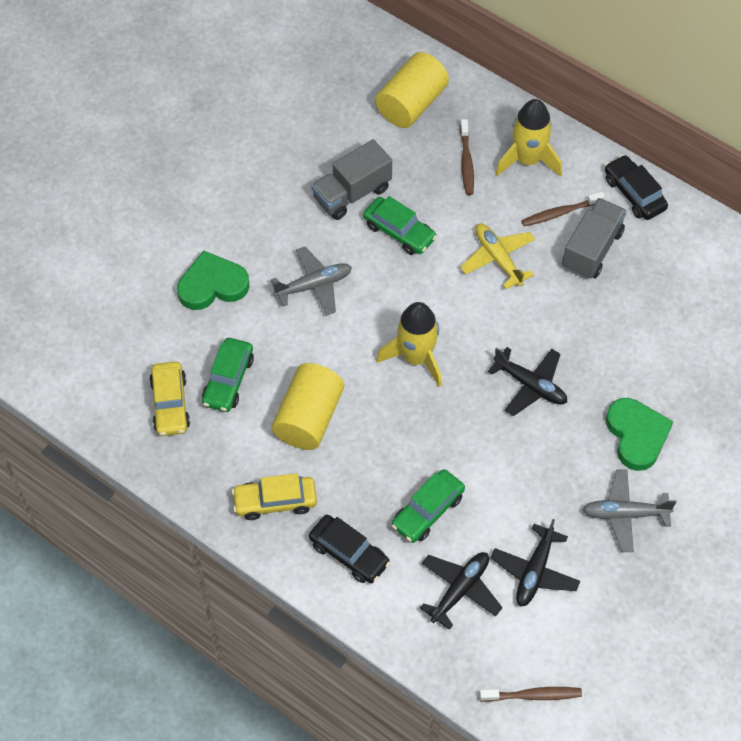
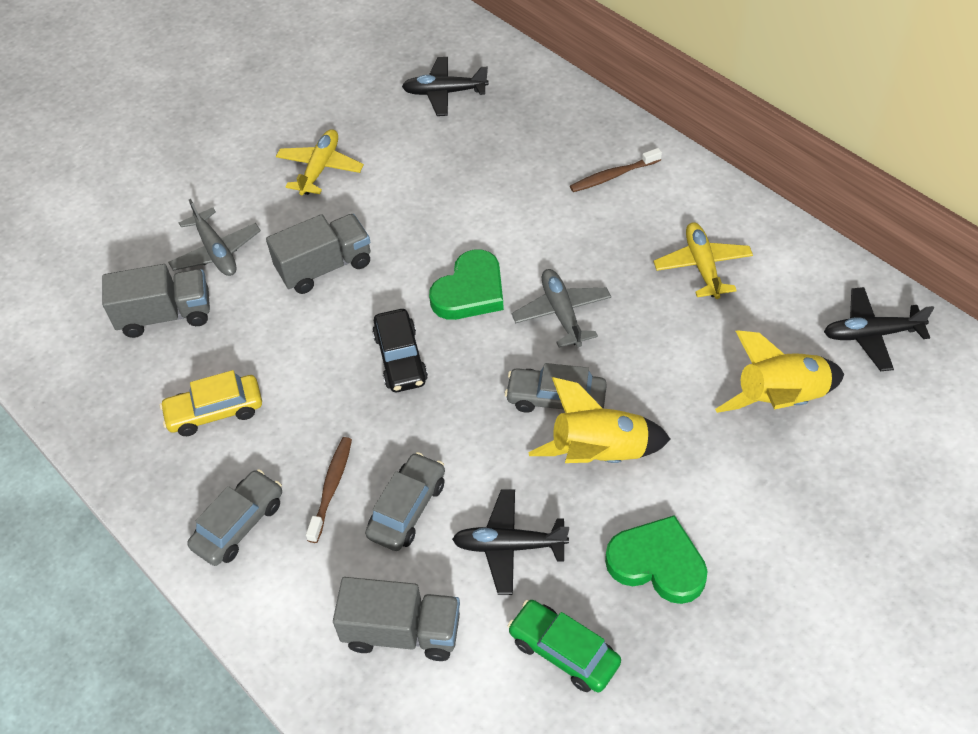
black car: [309,515,390,583] [605,155,668,220] = 2 -> [372,309,428,392] = 1
brown toothbrush: [460,119,474,195] [479,687,582,702] [521,191,605,226] = 3 -> [306,437,352,543] [570,148,662,192] = 2
green car: [202,338,254,412] [363,196,437,255] [391,469,465,543] = 3 -> [507,600,621,692] = 1
grey car: none = 0 -> [187,469,282,566] [365,452,445,551] [505,363,607,413] = 3
grey truck: [311,139,392,220] [562,198,627,279] = 2 -> [102,264,210,338] [266,214,371,294] [333,577,460,661] = 3
yellow car: [149,361,190,436] [232,473,317,520] = 2 -> [160,370,262,436] = 1
yellow cylinder: [272,363,344,450] [375,52,449,128] = 2 -> none = 0
yellow plane: [460,224,535,289] = 1 -> [276,129,364,195] [653,222,753,299] = 2

